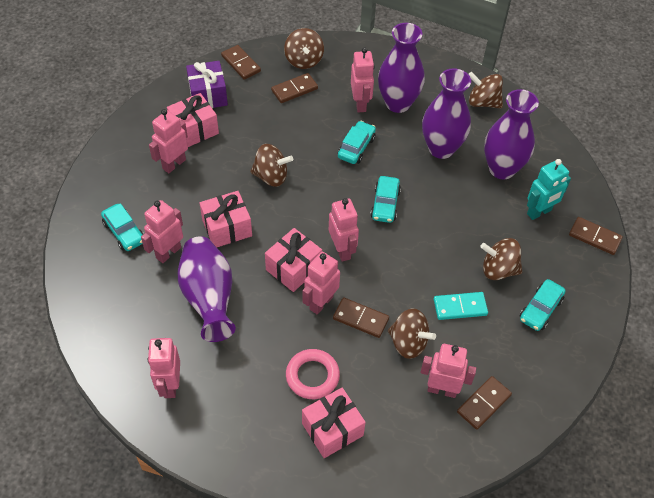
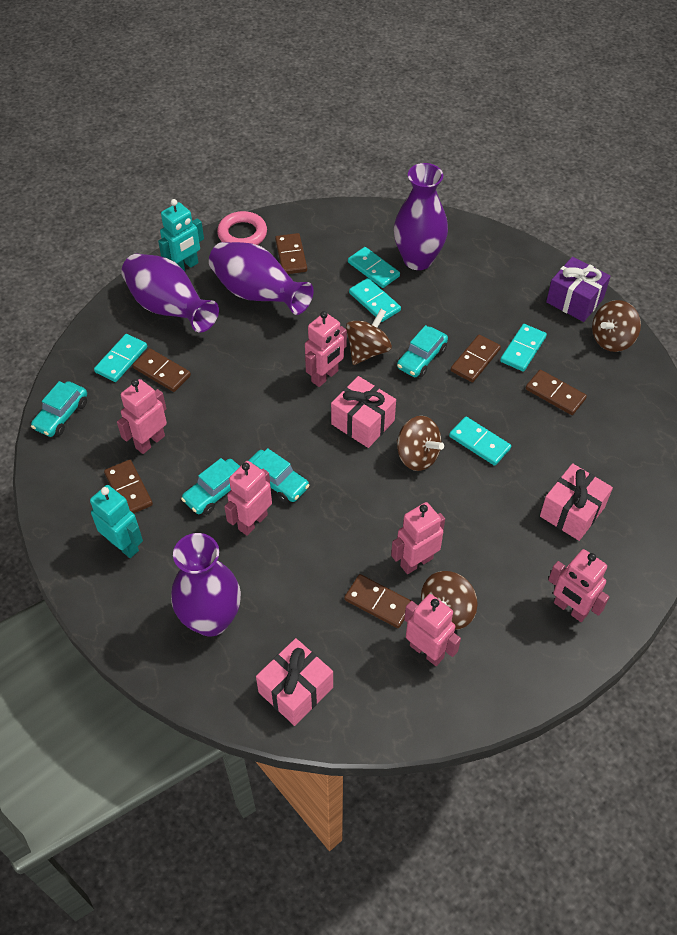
brown domino: [221,45,261,80] [271,73,318,103] [333,298,389,338] [457,376,512,430] [569,217,623,255] = 5 -> [104,460,153,513] [133,348,191,392] [275,233,307,274] [344,574,411,628] [451,335,501,382] [526,370,587,415] = 6
brown spinning top: [250,144,293,187] [284,28,324,69] [388,308,436,359] [469,72,503,108] [480,238,522,280] = 5 -> [346,309,392,365] [397,416,444,471] [421,571,478,630] [592,300,641,352] = 4
pink gift: [167,93,219,147] [200,191,252,247] [265,228,322,292] [302,387,366,458] = 4 -> [256,638,333,726] [331,376,396,448] [540,463,613,541] = 3
pink robot: [141,200,183,263] [148,338,180,398] [149,109,188,173] [303,252,340,315] [329,198,359,262] [351,47,374,112] [421,344,476,398] = 7 -> [117,379,167,454] [224,461,272,536] [305,311,347,387] [391,502,445,574] [404,594,461,666] [548,549,610,622] = 6
turquoise domino: [434,292,488,320] = 1 -> [94,334,147,382] [348,247,400,288] [349,278,401,322] [449,417,511,466] [500,324,547,372] = 5
turquoise robot: [527,159,571,220] = 1 -> [90,485,143,558] [158,199,204,271] = 2

